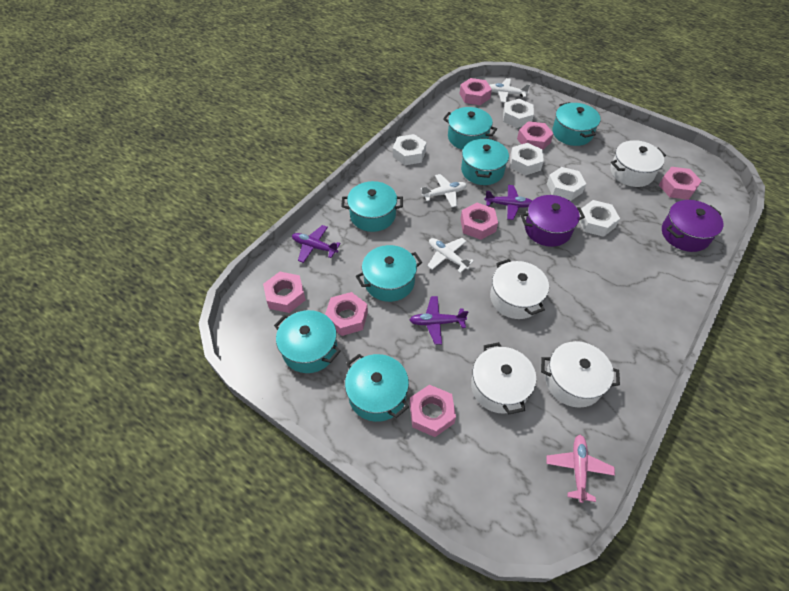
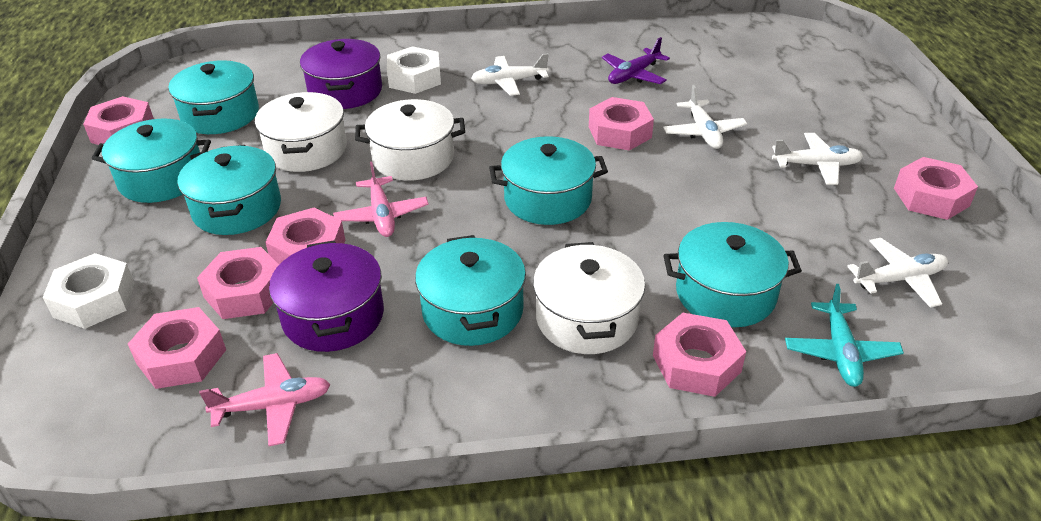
pink plane: [546,435,615,503] = 1 -> [199,353,331,446] [333,162,429,237] = 2
purple plane: [292,225,341,263] [410,296,468,345] [485,185,532,220] = 3 -> [602,37,670,84] = 1
turquoise plane: none = 0 -> [785,284,904,387] = 1
turquoise pot: [274,310,341,373] [341,181,403,232] [345,354,409,422] [356,245,422,302] [443,107,497,150] [461,138,509,185] [552,102,601,146] = 7 -> [92,119,211,203] [168,60,259,134] [178,145,281,235] [415,235,526,346] [489,136,608,225] [663,222,802,327] = 6
white nut: [393,134,426,165] [503,99,534,128] [510,143,544,175] [547,167,586,201] [579,200,620,237] = 5 -> [43,253,135,329] [387,46,441,94] = 2
white plane: [421,174,467,207] [428,238,474,273] [489,78,530,103] = 3 -> [471,53,549,96] [663,85,747,149] [772,133,863,185] [847,238,948,308] = 4
white pot: [471,342,536,414] [490,259,549,319] [541,341,620,408] [610,140,666,187] = 4 -> [255,92,347,172] [355,99,465,181] [533,242,645,354] = 3

